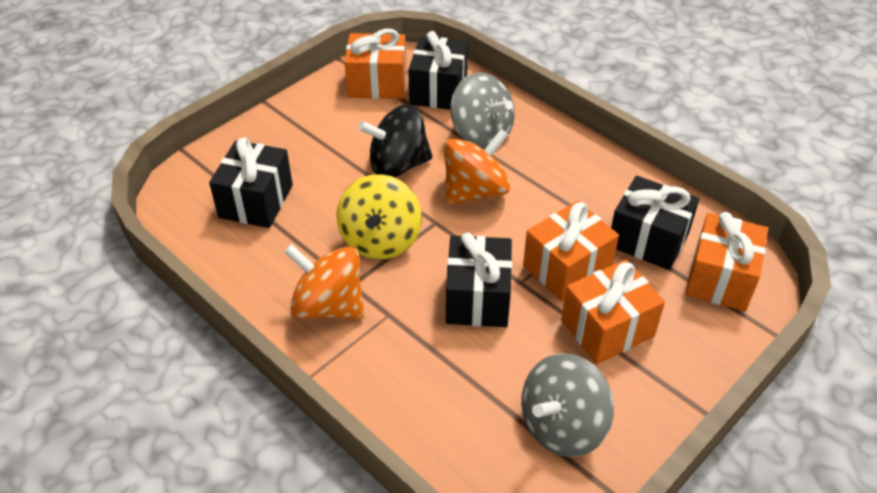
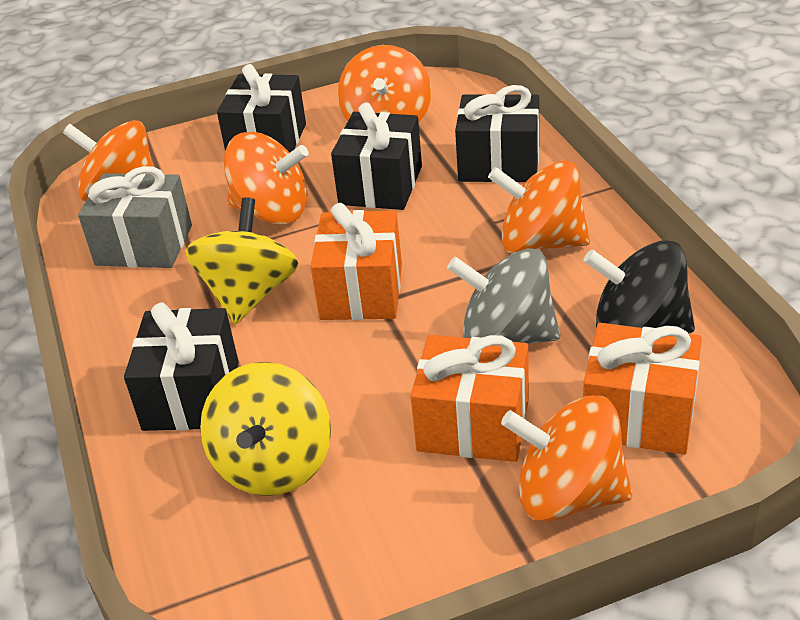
grey gift: none = 0 -> [78,166,192,268] = 1
grey spinning top: [451,72,515,149] [521,353,614,457] = 2 -> [447,248,560,344] = 1
orange gift: [344,28,406,99] [523,201,619,301] [561,259,665,364] [685,212,768,311] = 4 -> [310,203,402,320] [411,335,529,462] [583,323,702,455] = 3
orange spinning top: [284,244,364,319] [443,129,510,205] = 2 -> [63,120,153,202] [224,132,309,225] [338,45,431,123] [488,161,590,254] [501,395,633,522] = 5
yellow spinning top: [337,174,422,260] = 1 -> [185,197,299,324] [200,362,331,496] = 2

